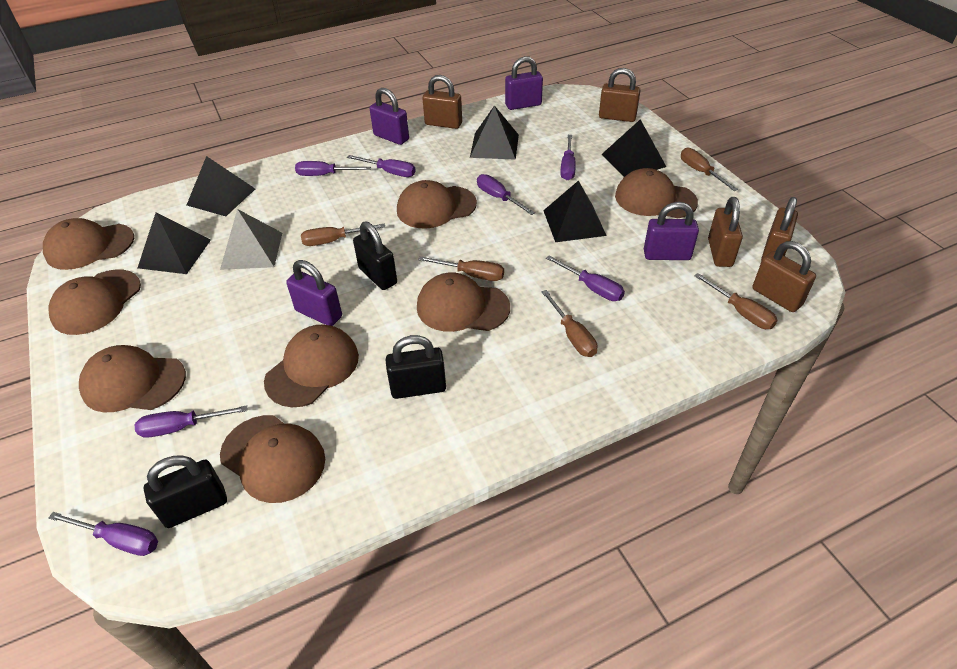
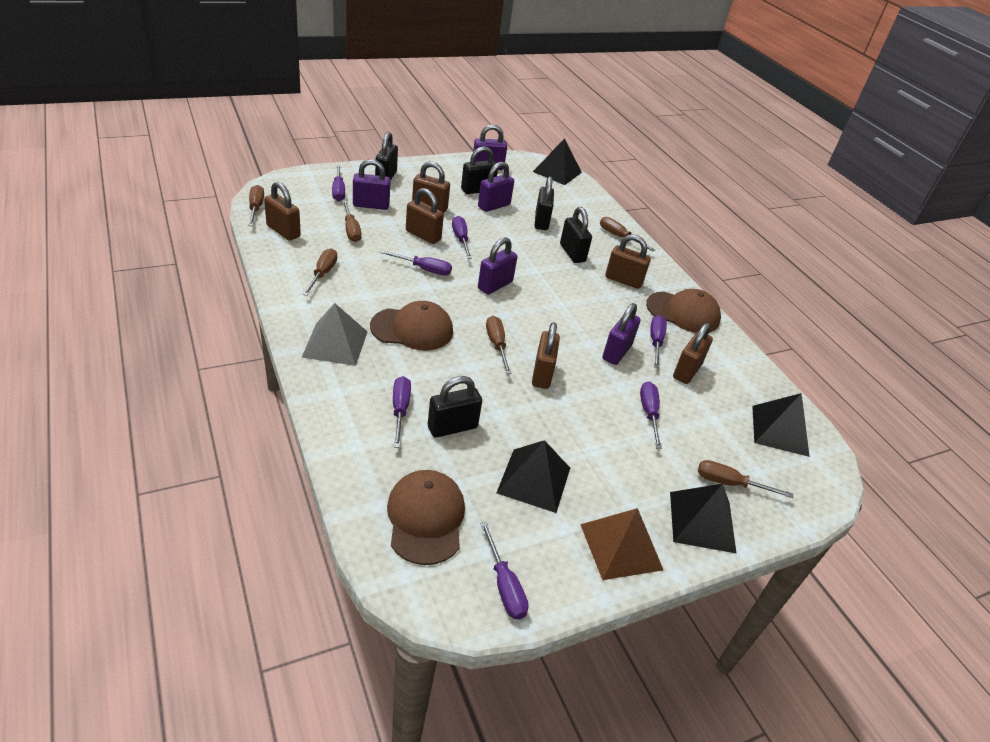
black padlock: [144,455,227,528] [353,222,397,290] [385,335,446,399] = 3 -> [375,132,398,180] [428,376,482,438] [461,146,498,194] [534,176,554,230] [560,207,592,263] = 5
black pyramid: [138,212,211,274] [187,156,255,216] [470,105,519,160] [543,180,607,242] [601,119,666,177] = 5 -> [497,440,570,513] [533,138,582,185] [670,484,737,554] [752,393,810,457] = 4
brown cap: [43,218,134,270] [49,270,141,335] [79,345,186,412] [220,415,325,503] [264,325,359,407] [397,180,477,229] [417,273,510,332] [615,168,698,218] = 8 -> [370,301,453,350] [387,470,465,565] [646,289,721,333] = 3
brown padlock: [422,75,462,129] [599,68,641,122] [708,197,743,267] [753,241,816,312] [761,197,798,262] = 5 -> [264,182,301,241] [406,188,444,244] [412,162,450,213] [532,322,560,389] [605,234,651,289] [673,323,713,384] = 6
brown pyramid: none = 0 -> [580,508,663,580] = 1
brown screwdriver: [301,223,385,246] [418,256,504,281] [541,290,598,357] [681,148,738,191] [694,273,778,329] = 5 -> [248,185,264,226] [303,248,337,296] [342,200,361,242] [486,316,512,374] [600,217,655,251] [698,460,793,498] = 6
purple padlock: [286,260,342,326] [370,88,409,145] [505,56,543,110] [644,202,699,260] = 4 -> [353,159,391,210] [473,124,507,170] [478,162,514,212] [478,237,517,295] [602,303,641,365] = 5

